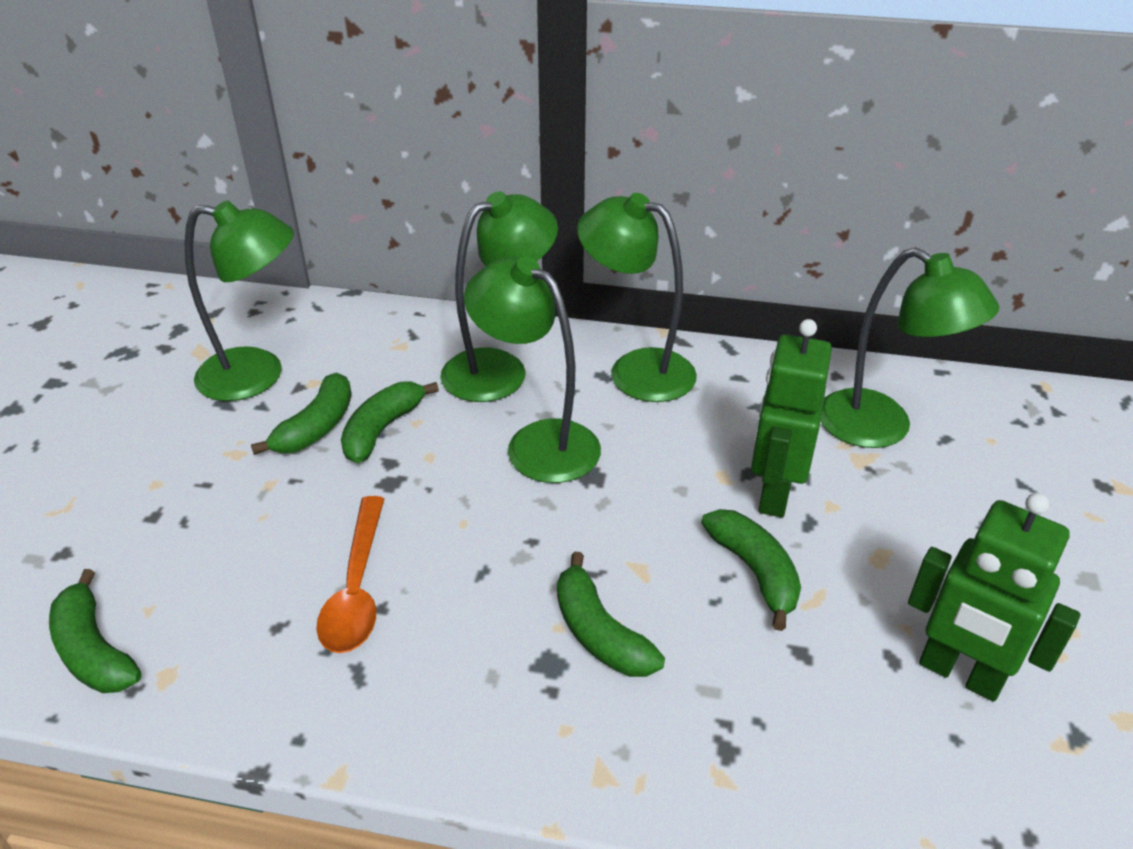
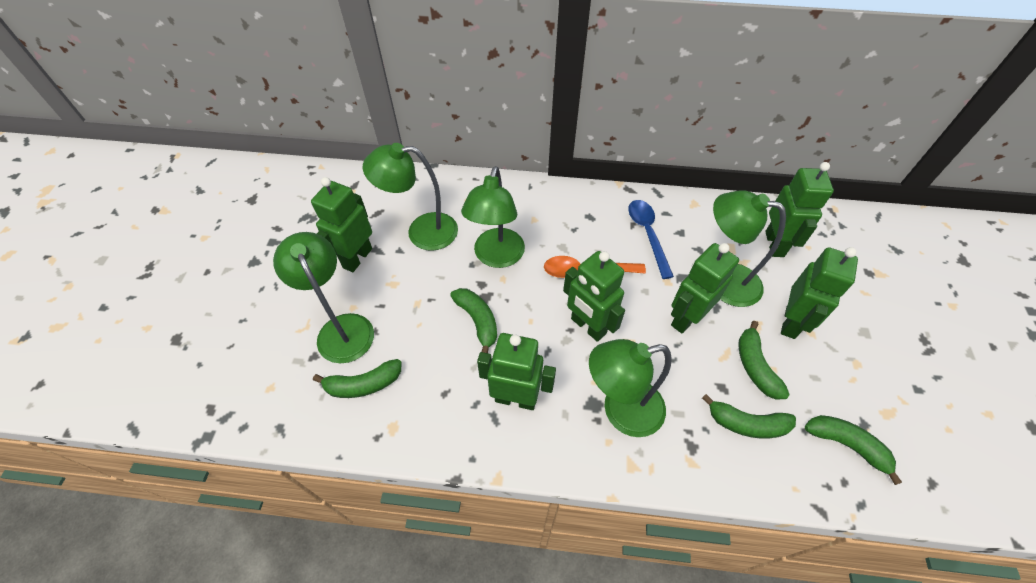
blue spoon: none = 0 -> [628,200,674,279] = 1
green robot: [751,319,832,518] [908,493,1080,702] = 2 -> [311,177,372,272] [477,333,556,410] [563,251,625,342] [671,243,739,333] [765,162,834,257] [781,247,858,339] = 6

